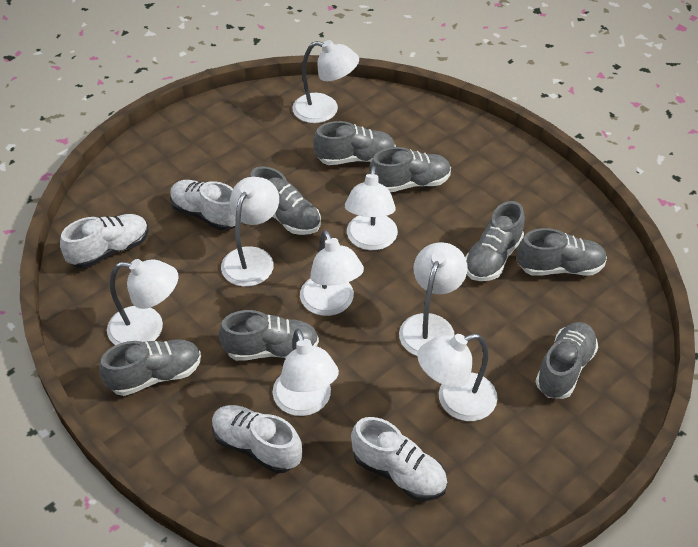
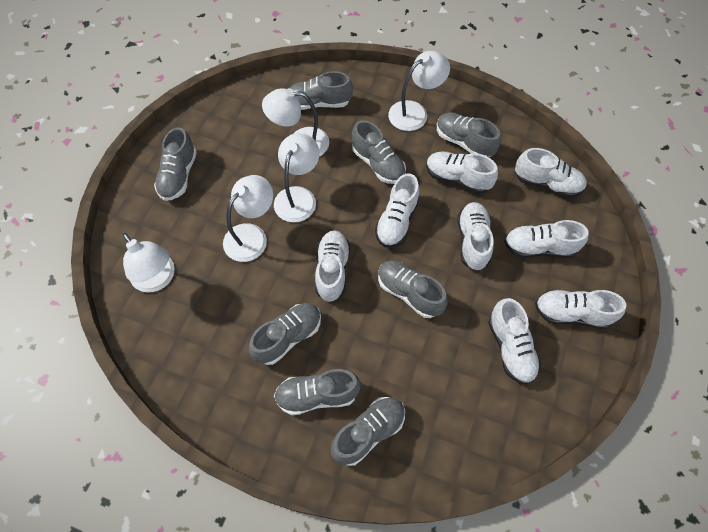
white lamp: [107,259,179,345] [221,177,279,287] [273,329,339,416] [292,40,359,123] [300,230,364,316] [345,166,398,250] [399,242,468,356] [417,334,497,421] = 8 -> [123,233,175,292] [223,175,273,262] [262,88,329,157] [274,133,320,222] [388,51,450,131] = 5
white shoe: [60,214,149,268] [170,180,241,231] [212,405,302,474] [351,417,447,501] = 4 -> [315,230,350,302] [375,173,419,248] [426,151,498,194] [457,202,494,271] [488,298,541,385] [504,220,589,258] [515,148,587,198] [535,290,626,329] = 8

